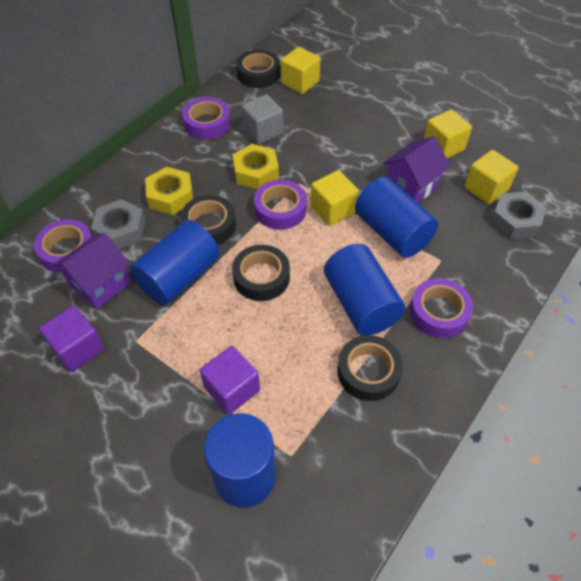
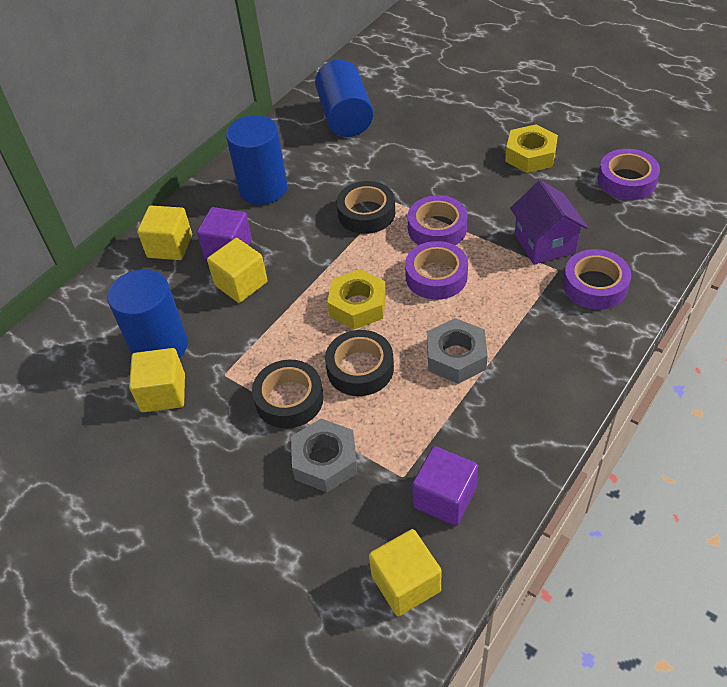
black tape: [181,195,236,245] [232,245,290,301] [236,50,280,88] [337,335,403,401] = 4 -> [252,360,324,428] [325,330,394,396] [337,181,395,234] = 3
blue cylinder: [130,220,220,305] [204,414,276,507] [324,244,405,335] [355,177,438,258] = 4 -> [107,269,188,359] [226,115,287,205] [315,60,373,137] = 3
grey cube: [241,94,283,145] = 1 -> none = 0
purple house: [54,233,131,309] [383,136,450,203] = 2 -> [510,180,588,265] = 1

